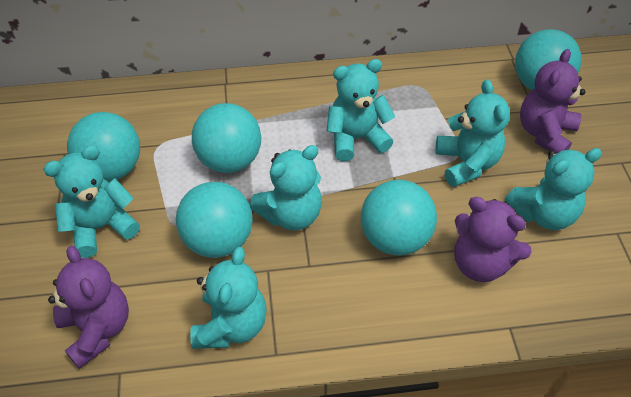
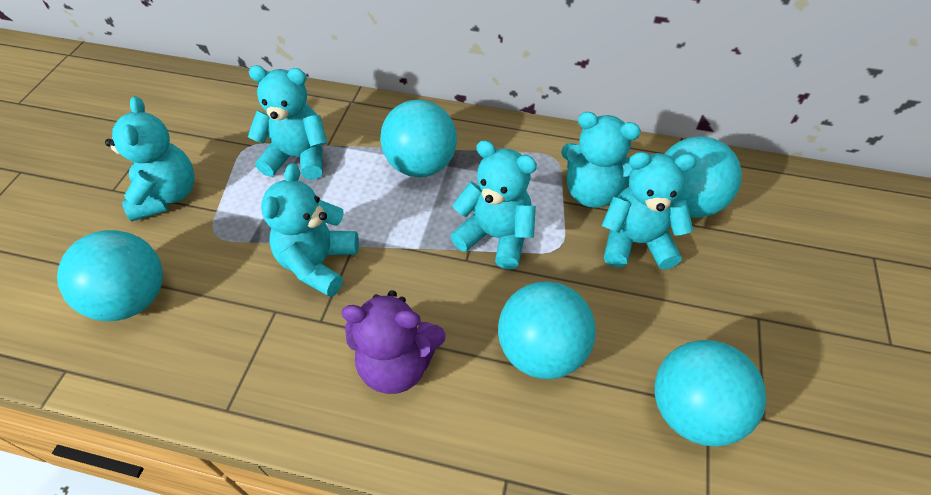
purple teddy bear: [48,246,129,369] [454,197,532,282] [520,49,585,154] = 3 -> [341,290,446,394] = 1

